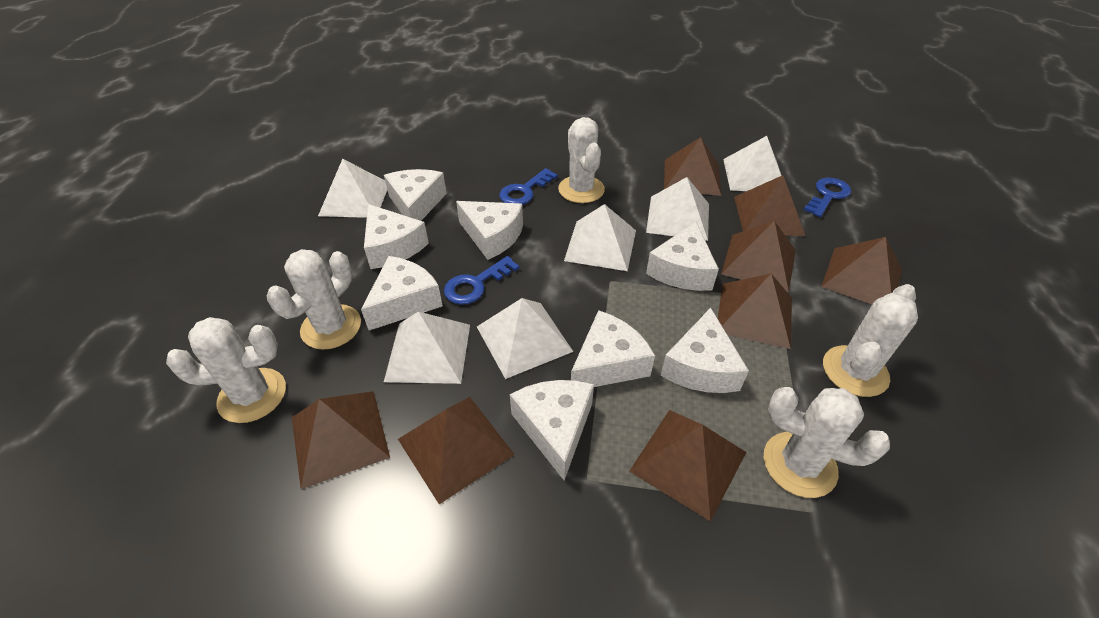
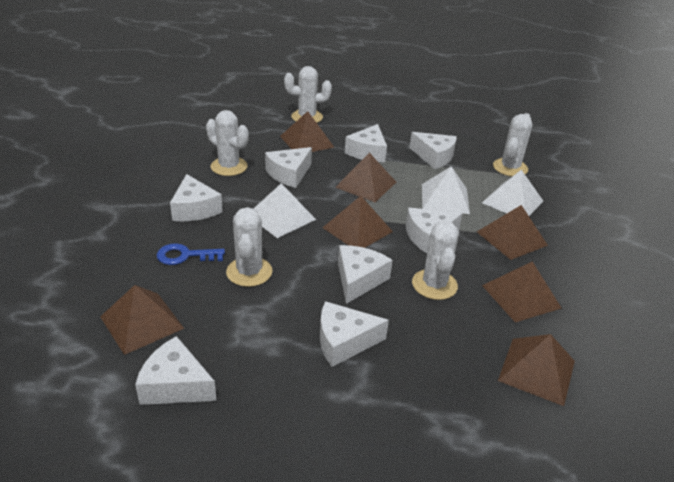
blue key: [444,256,519,305] [499,168,558,205] [804,178,851,217] = 3 -> [157,243,225,265] = 1
brown pyramid: [292,391,390,489] [398,397,515,504] [629,410,746,522] [664,137,721,196] [718,274,792,349] [721,221,796,292] [734,175,805,236] [821,237,902,304] = 8 -> [100,285,184,355] [280,111,334,152] [322,196,393,248] [335,152,396,202] [477,205,548,260] [482,261,562,322] [498,334,575,406] = 7
white pyramid: [318,159,387,218] [384,312,470,384] [477,298,573,379] [564,204,636,271] [646,177,709,241] [723,136,782,191] = 6 -> [253,183,316,238] [422,166,470,214] [482,170,543,216] = 3

